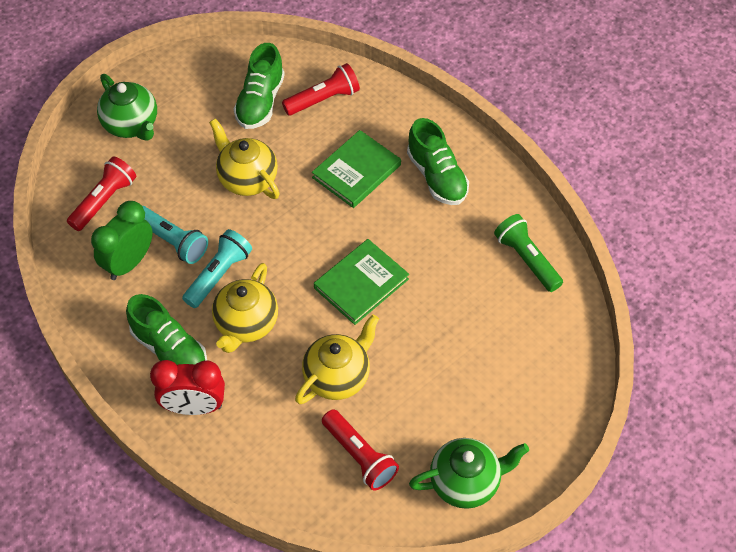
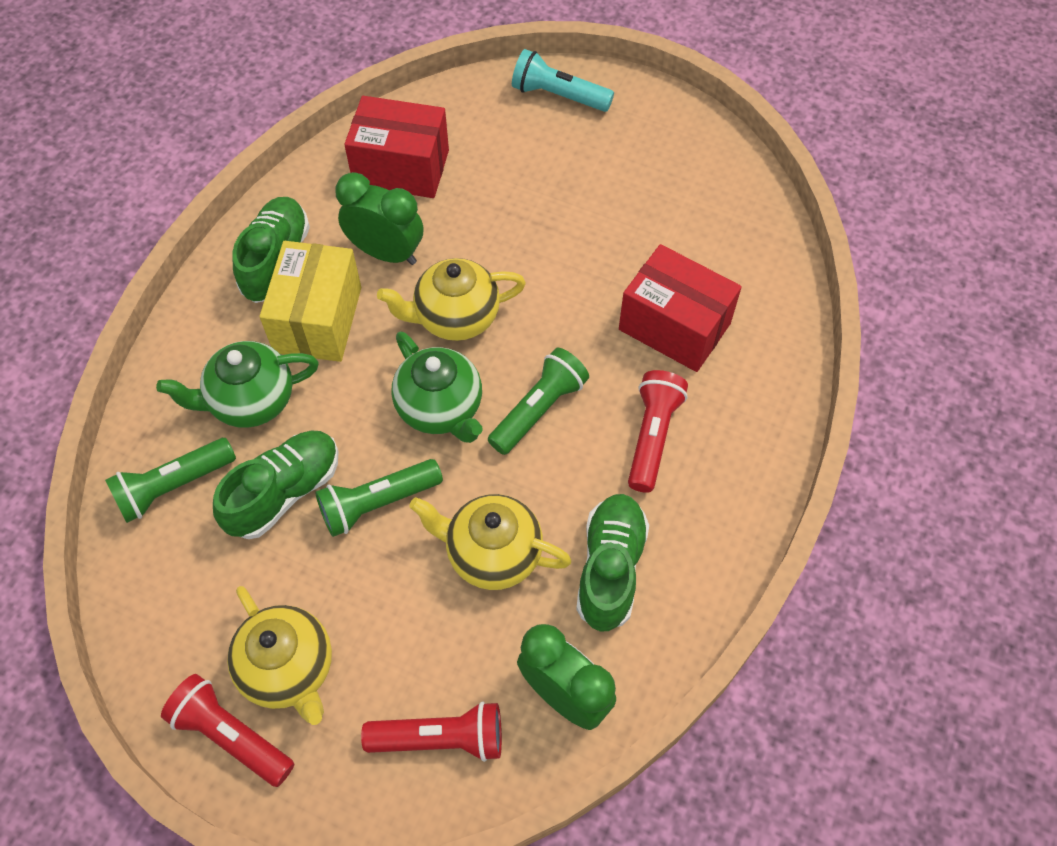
green book: [312,130,401,208] [314,239,409,325] = 2 -> none = 0
green clock: [91,201,153,280] = 1 -> [335,172,423,265] [517,624,616,730] = 2
green flashlight: [494,214,563,292] = 1 -> [105,438,236,523] [315,459,443,537] [488,348,589,455] = 3
red box: none = 0 -> [344,96,449,198] [619,244,742,372] = 2
red clock: [150,360,225,415] = 1 -> none = 0
turquoise flashlight: [142,206,208,264] [182,229,252,308] = 2 -> [512,49,614,112] = 1
yellow box: none = 0 -> [259,241,361,362] = 1

